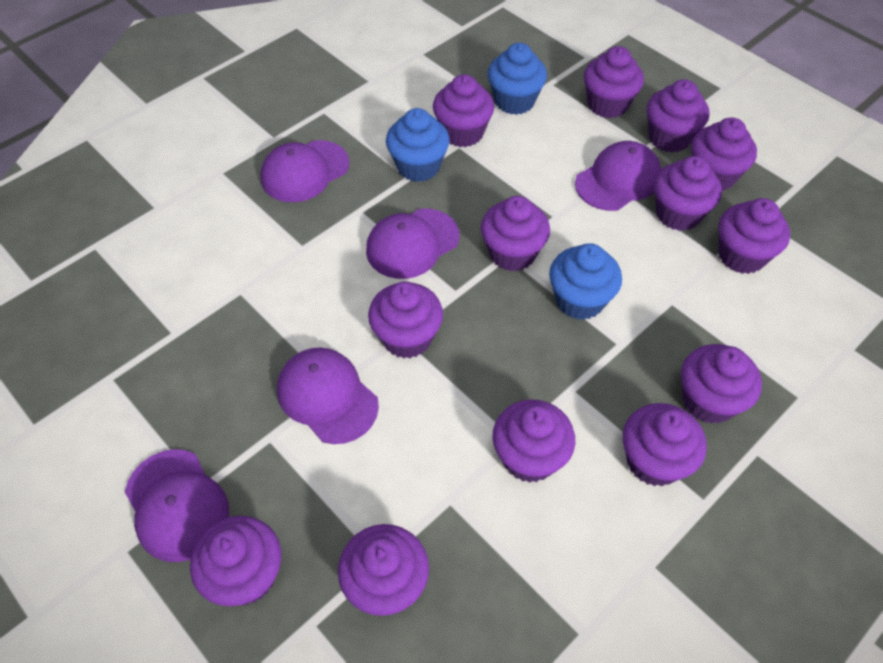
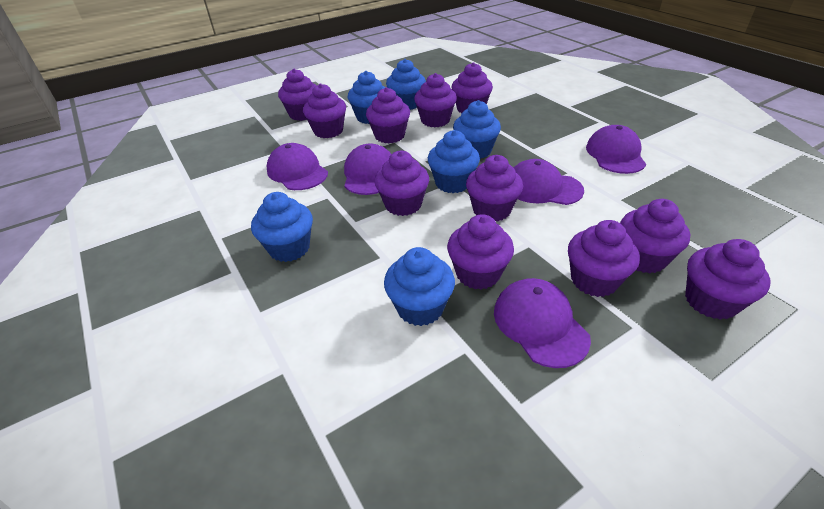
blue cupcake: [386,108,450,182] [487,43,547,115] [549,243,622,320] = 3 -> [251,192,313,262] [348,71,385,124] [384,247,455,326] [386,59,426,110] [428,130,480,193] [453,100,501,159] = 6
purple cupcake: [190,516,281,606] [338,524,429,616] [368,281,443,358] [433,74,494,147] [481,196,550,271] [493,400,575,483] [584,46,644,118] [623,403,707,486] [646,79,709,153] [654,156,722,231] [681,344,762,424] [691,117,757,191] [718,198,790,274] = 13 -> [278,69,317,121] [303,84,346,138] [366,87,410,144] [374,151,429,216] [414,73,457,127] [447,214,514,290] [451,62,493,114] [466,155,523,221] [568,220,640,297] [620,199,690,273] [685,239,770,320] = 11

